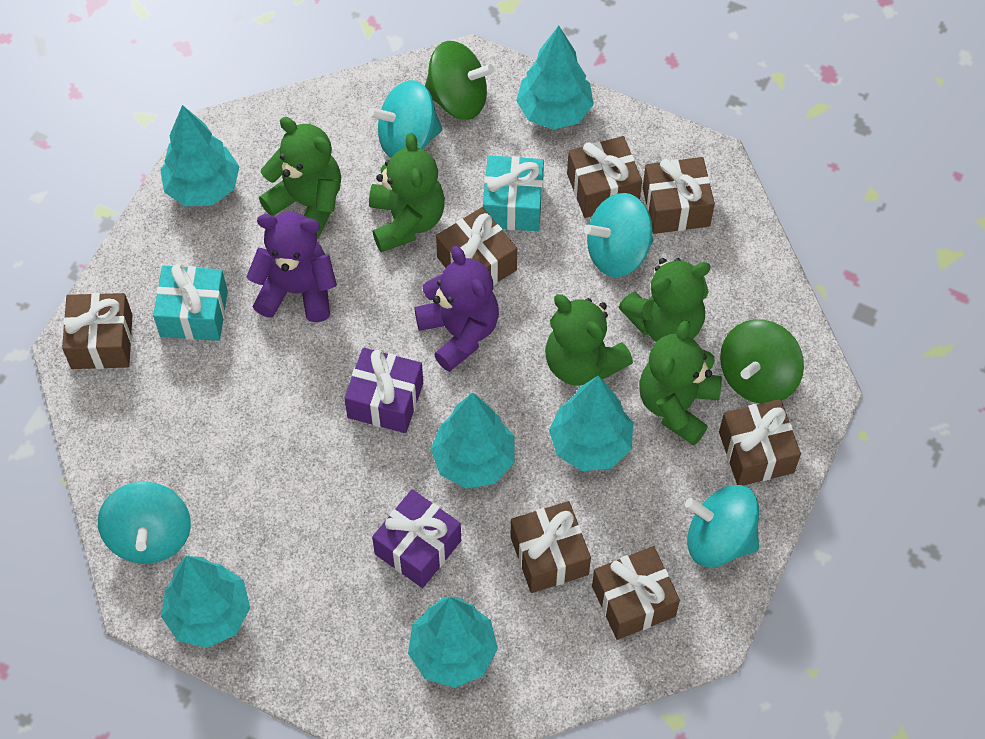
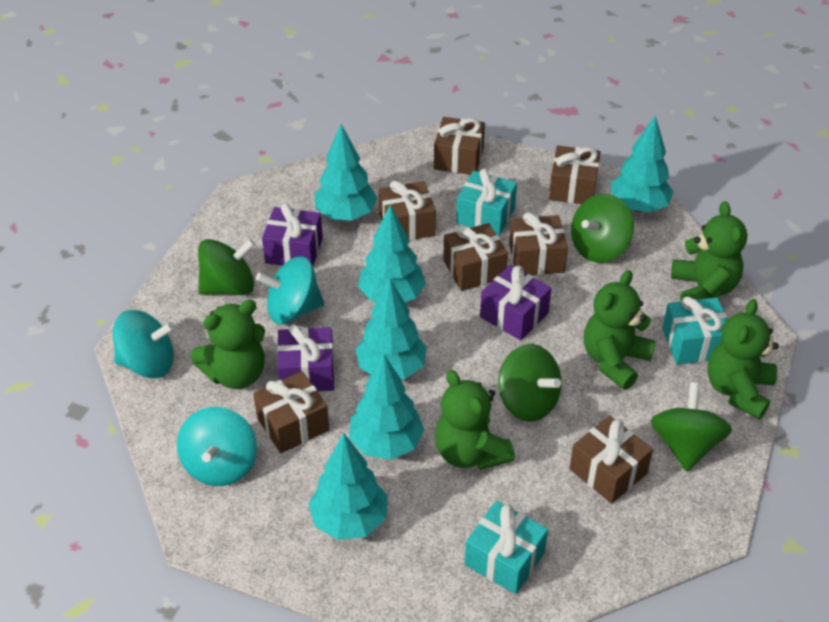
green spinning top: [425,41,494,120] [720,319,804,404] = 2 -> [198,239,255,295] [499,344,561,422] [571,194,634,262] [651,382,732,472] = 4
purple gift: [344,348,423,433] [372,489,461,588] = 2 -> [262,203,323,266] [277,324,334,391] [480,265,551,340] = 3
purple teddy bear: [246,212,337,322] [414,246,499,372] = 2 -> none = 0
turquoise gift: [153,264,228,341] [483,155,544,231] = 2 -> [456,169,517,236] [465,501,548,594] [662,296,728,365] = 3
turquoise spinning top: [98,482,191,564] [368,80,442,158] [584,193,653,277] [685,485,759,567] = 4 -> [113,310,175,378] [177,407,257,486] [256,256,324,324] = 3

